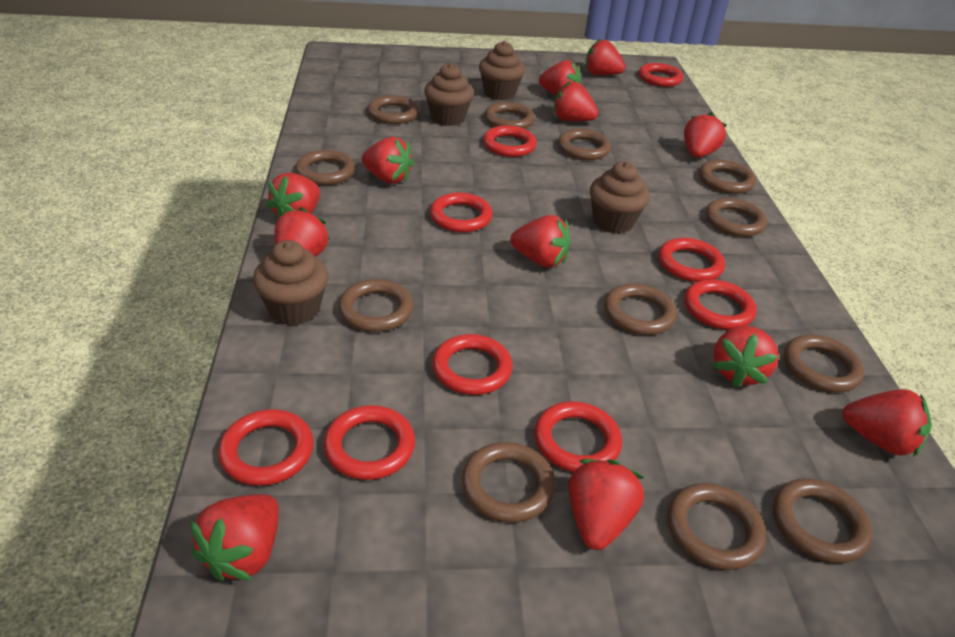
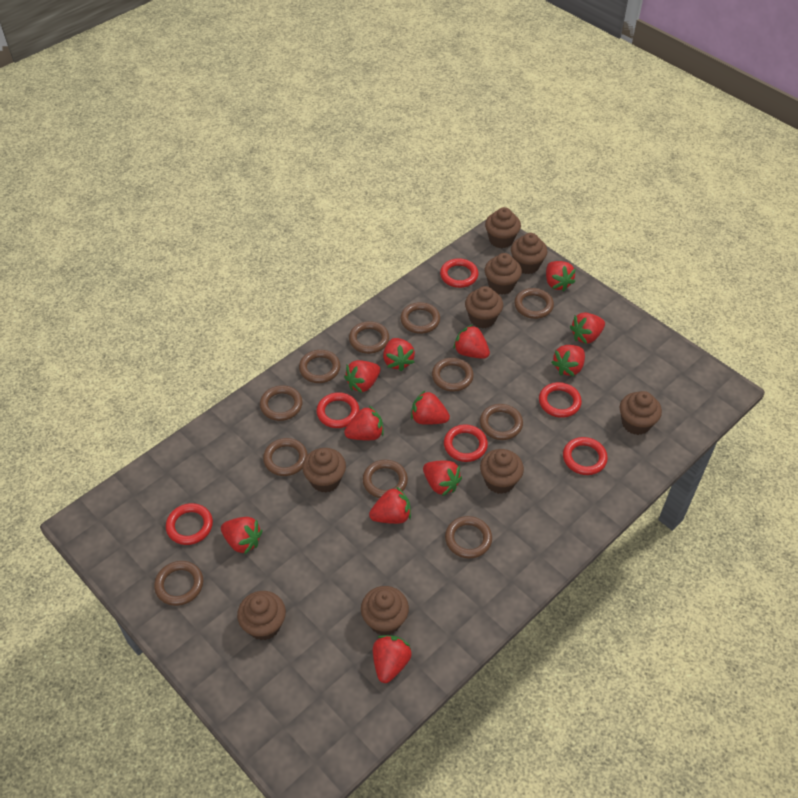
brown cupcake: [253,240,328,325] [424,63,474,126] [479,41,525,100] [590,161,650,234] = 4 -> [237,591,286,640] [302,448,346,493] [361,586,409,635] [465,286,503,329] [480,449,524,494] [485,207,521,248] [485,253,522,295] [511,233,547,274] [620,391,662,435] = 9
brown ring: [295,150,355,185] [338,279,414,332] [367,95,419,124] [462,442,555,523] [484,102,535,129] [558,129,611,160] [604,284,677,335] [668,483,766,570] [699,160,756,194] [705,198,767,237] [773,478,873,564] [784,335,864,392] = 12 -> [154,561,203,606] [260,385,302,421] [263,438,308,476] [299,350,340,383] [349,321,389,354] [363,460,408,498] [400,302,440,334] [432,358,474,392] [445,516,492,559] [480,404,523,440] [514,288,554,319] = 11
red ring: [218,409,314,486] [324,405,415,480] [430,192,493,233] [432,334,513,395] [483,125,537,157] [534,401,622,472] [639,63,683,87] [658,238,725,282] [684,279,756,330] = 9 -> [166,503,213,545] [316,392,360,428] [440,258,478,288] [444,424,488,462] [539,382,582,418] [563,437,608,475] = 6

